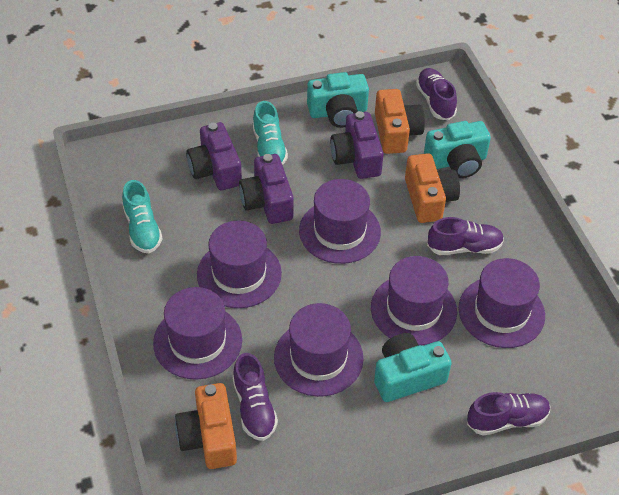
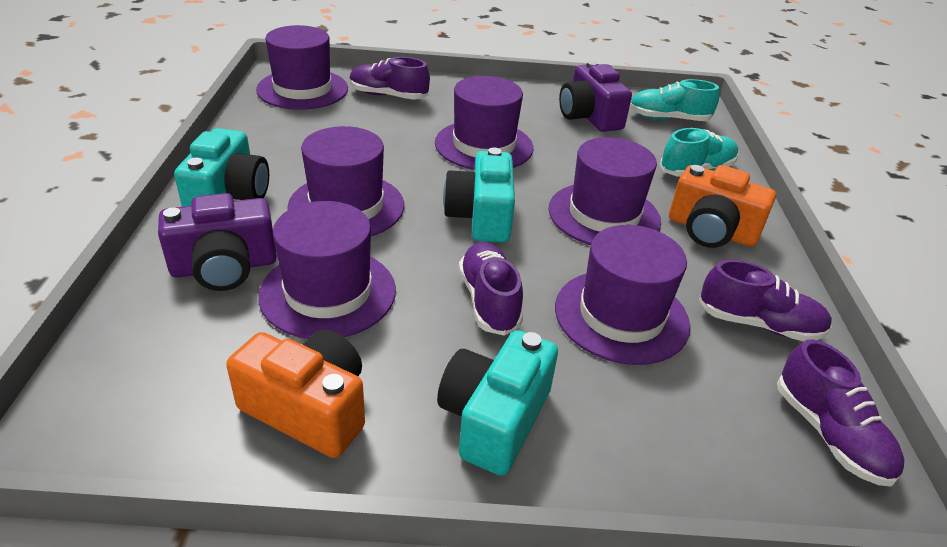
orange camera: [175,383,237,469] [375,89,425,154] [405,153,460,223] = 3 -> [226,330,365,458] [669,165,776,248] = 2
purple camera: [186,122,242,190] [239,154,294,224] [330,111,384,179] = 3 -> [158,193,277,291] [559,61,632,132] = 2

